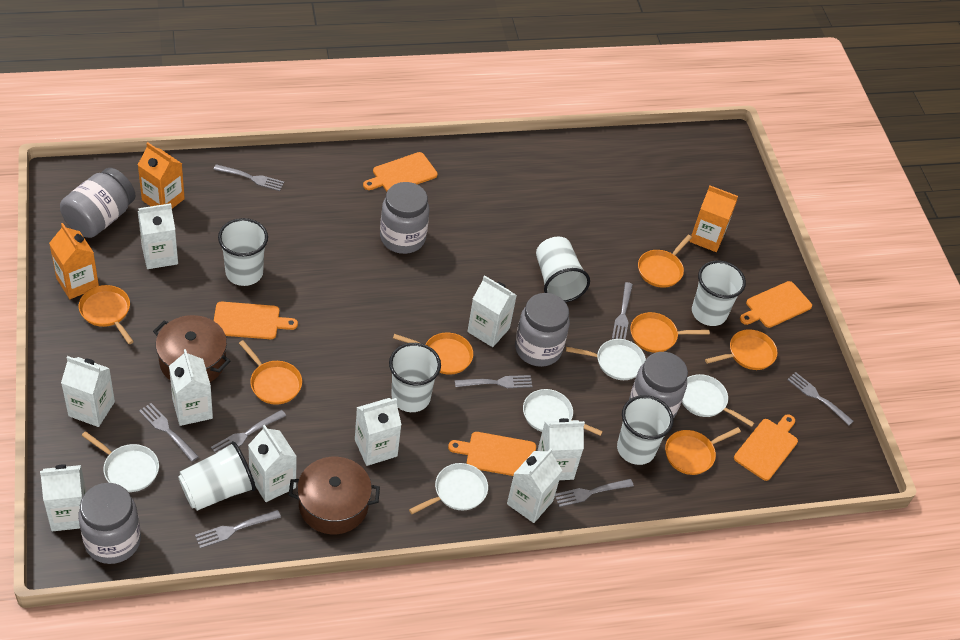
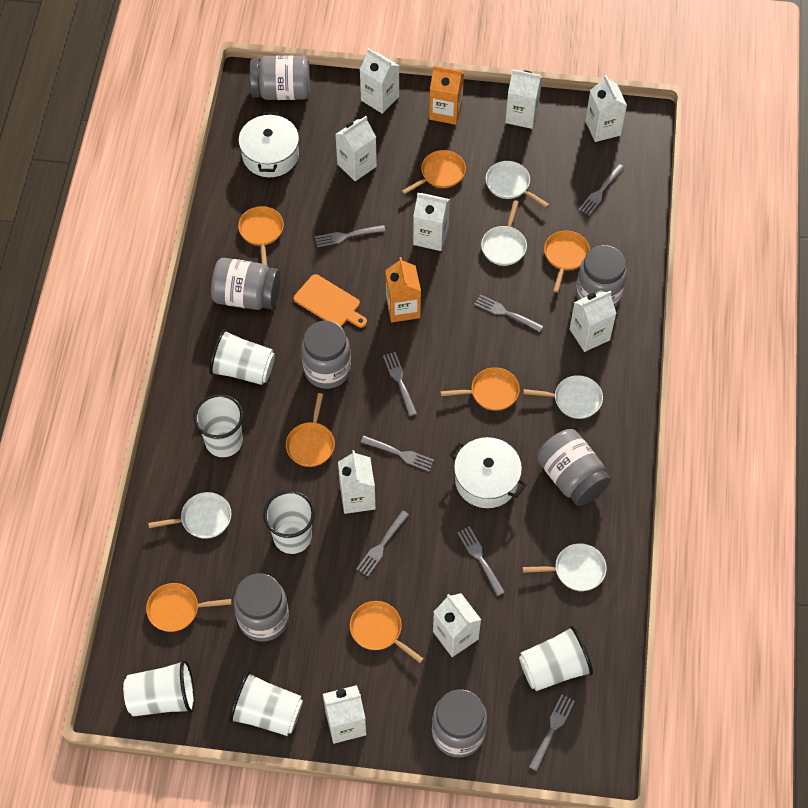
brown pot: [153,315,230,382] [289,457,380,534] = 2 -> none = 0
grey jar: [60,168,136,238] [78,483,141,564] [380,182,429,254] [515,293,570,367] [629,352,688,418] = 5 -> [211,258,280,310] [234,573,289,641] [250,55,310,100] [301,321,351,389] [432,689,487,757] [537,429,611,506] [576,245,627,307] = 7
orange carton: [49,223,99,299] [138,142,185,209] [690,186,738,252] = 3 -> [385,257,421,323] [429,66,464,125] = 2
orange cutting board: [214,302,298,339] [363,152,438,191] [448,432,536,476] [734,414,798,481] [740,281,812,328] = 5 -> [294,274,367,328] = 1
white pot: none = 0 -> [239,112,299,177] [450,437,526,508] = 2

